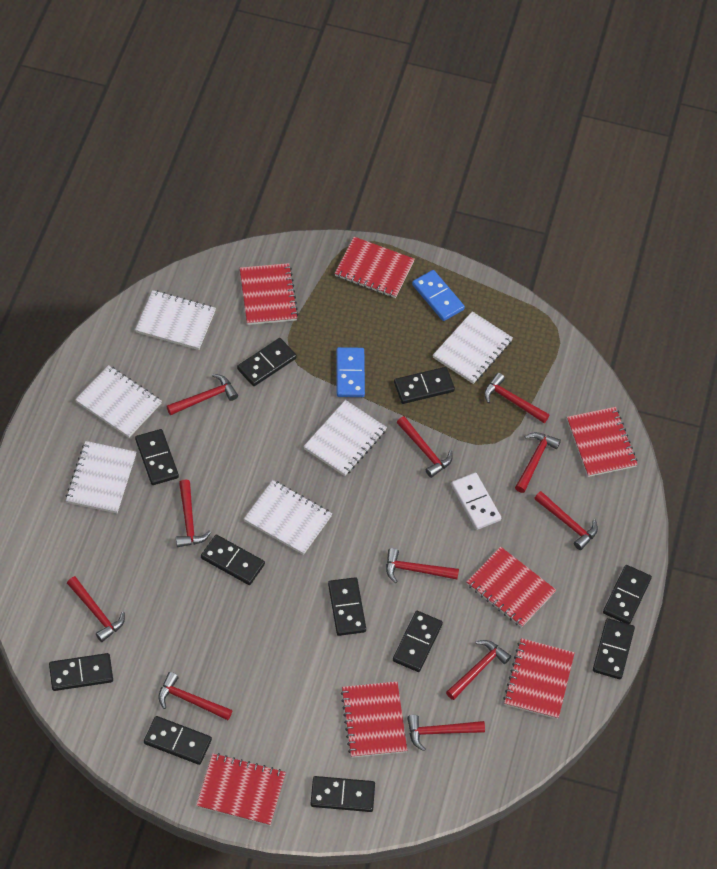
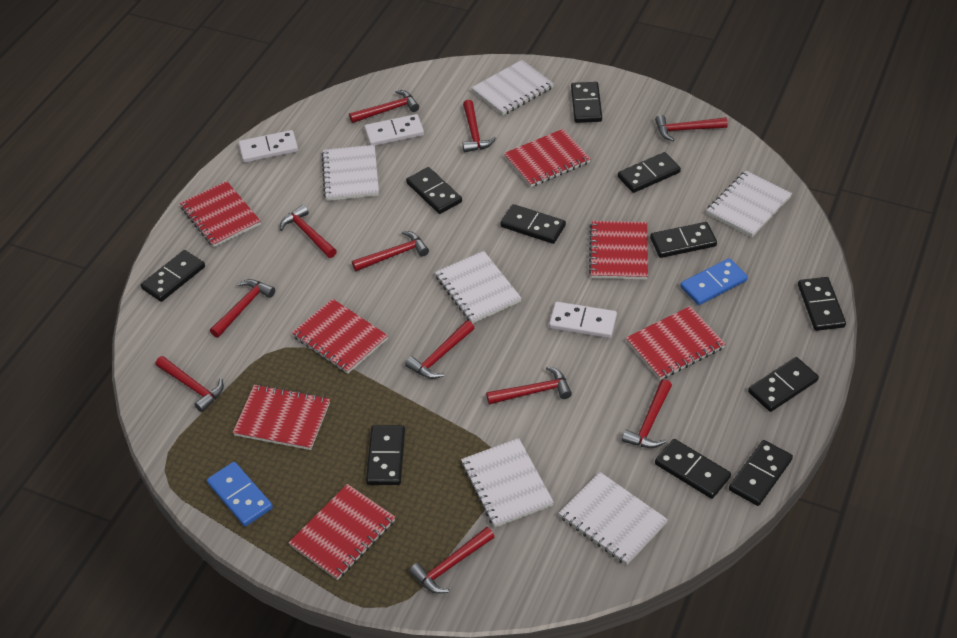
white domino: [451,473,501,530] = 1 -> [239,130,298,163] [364,114,424,146] [549,302,617,338] = 3

